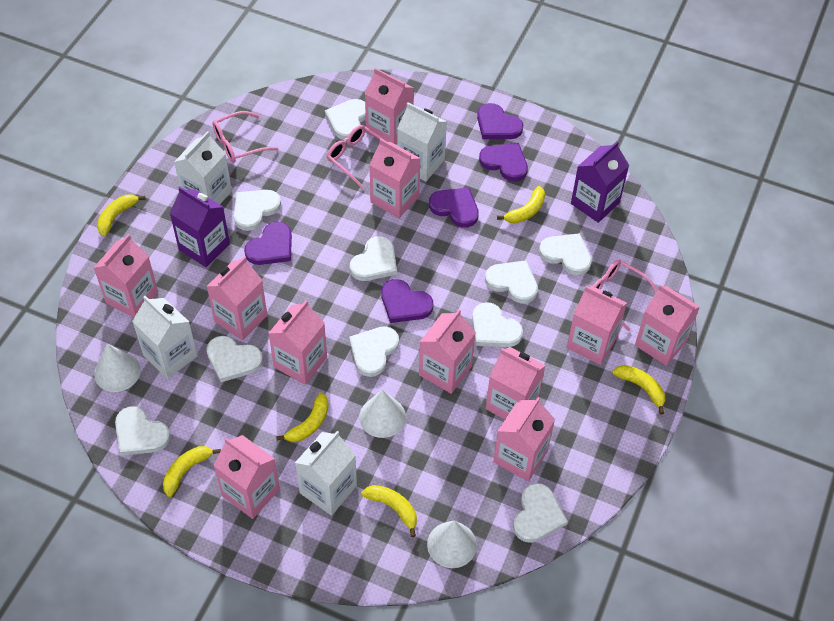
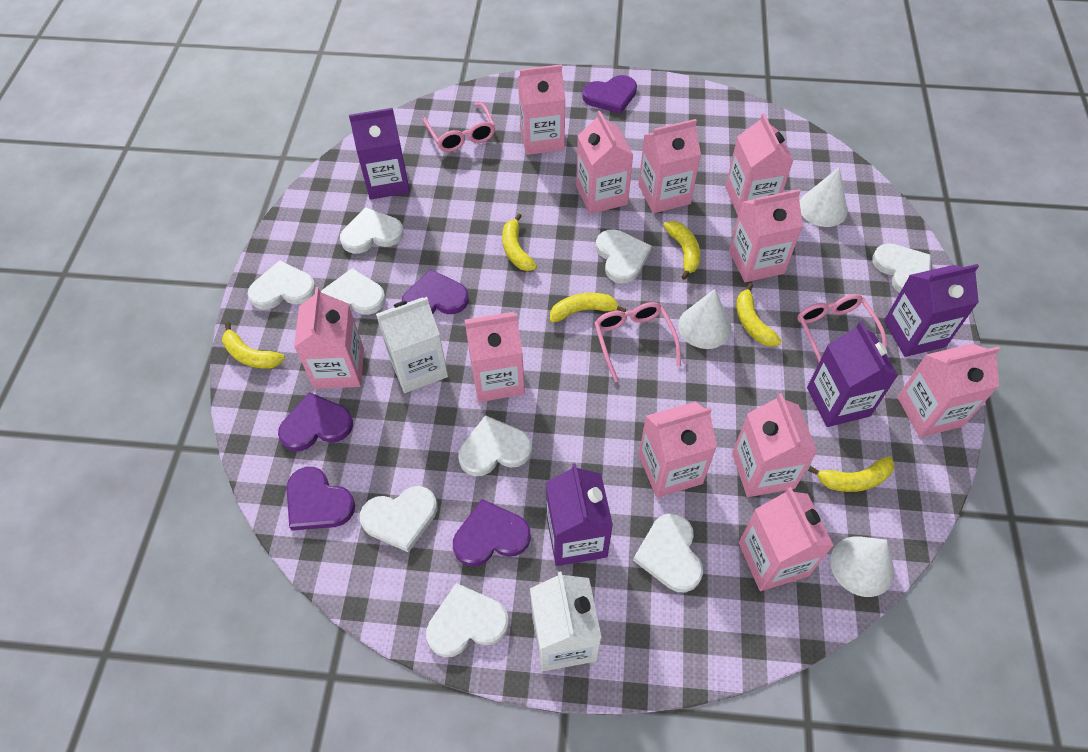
purple carton: [170,187,230,267] [571,141,629,223] = 2 -> [349,108,410,200] [546,463,613,566] [807,321,898,427] [884,264,979,357] = 4
white carton: [132,296,198,379] [174,131,232,205] [295,431,357,515] [397,102,447,181] = 4 -> [376,297,448,393] [530,571,602,671] = 2
white heart: [115,406,170,456] [206,336,263,382] [234,190,281,231] [325,99,366,140] [349,326,399,377] [350,236,397,281] [472,302,523,347] [485,260,538,304] [513,483,568,543] [539,233,592,275] = 10 -> [247,260,316,310] [321,268,386,315] [340,207,404,254] [360,486,437,553] [426,583,509,657] [458,415,532,476] [596,229,652,284] [633,513,703,592] [872,243,931,293] = 9

